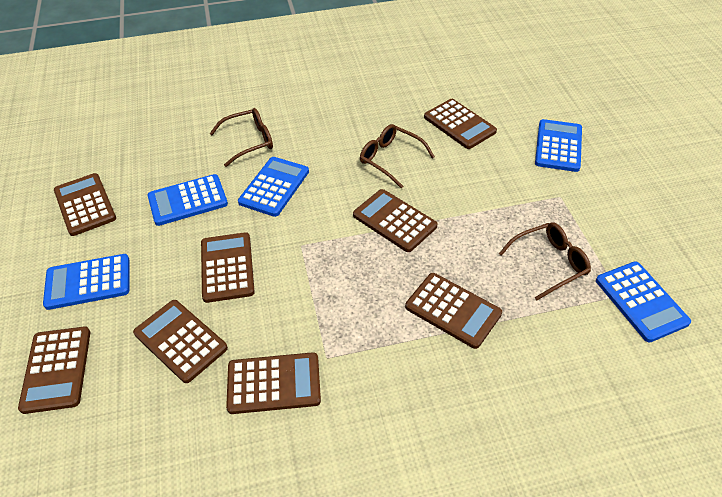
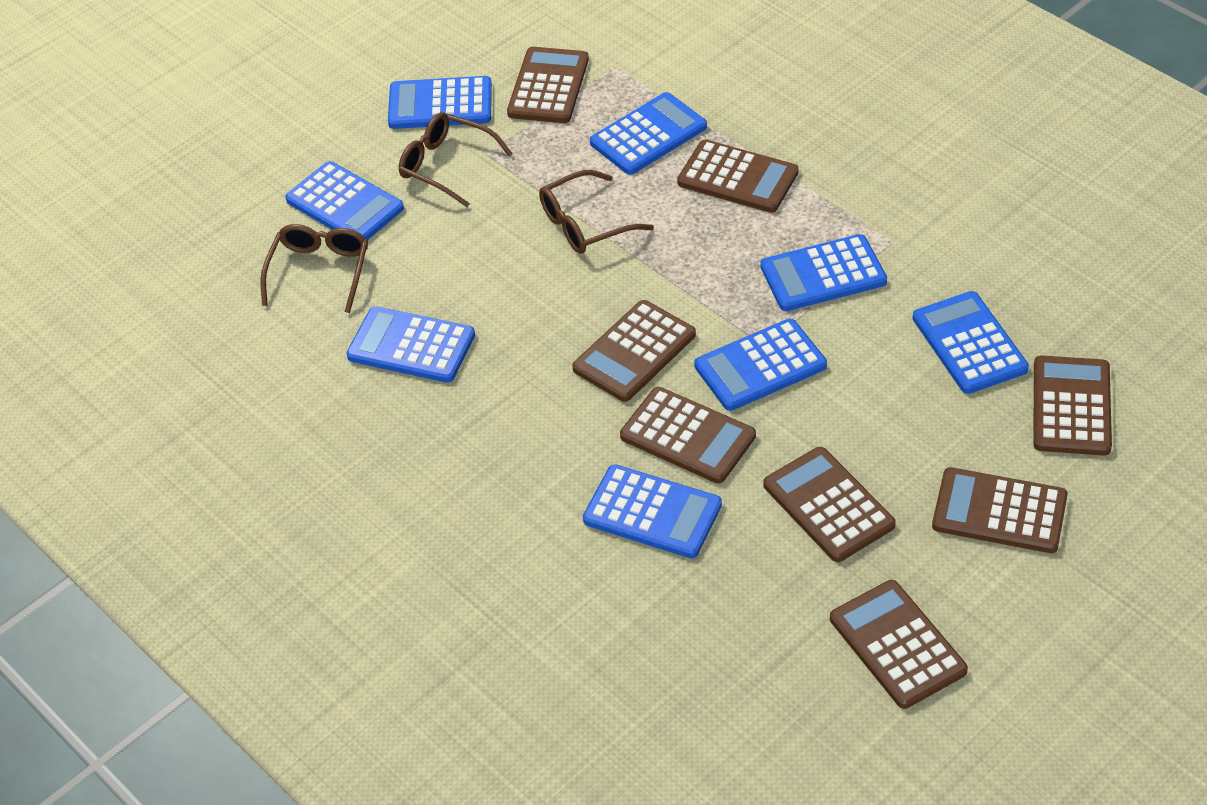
blue calculator: [43,254,129,310] [147,174,228,226] [238,157,309,217] [535,119,582,172] [596,261,691,343] = 5 -> [285,161,404,240] [346,306,475,383] [388,76,492,129] [583,464,722,558] [590,92,707,175] [694,319,827,411] [760,234,887,311] [913,291,1029,394] = 8

